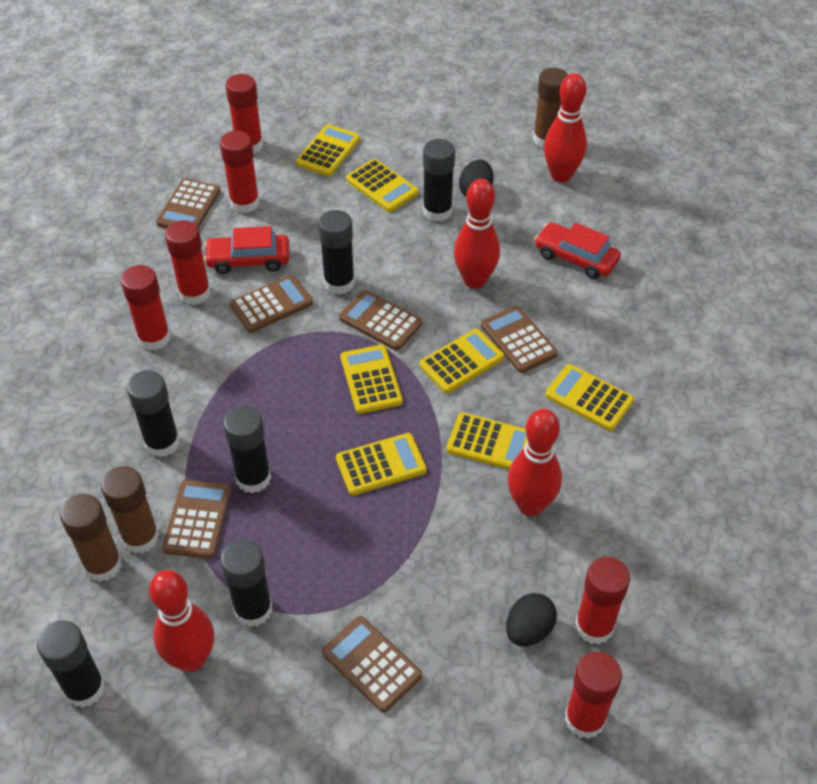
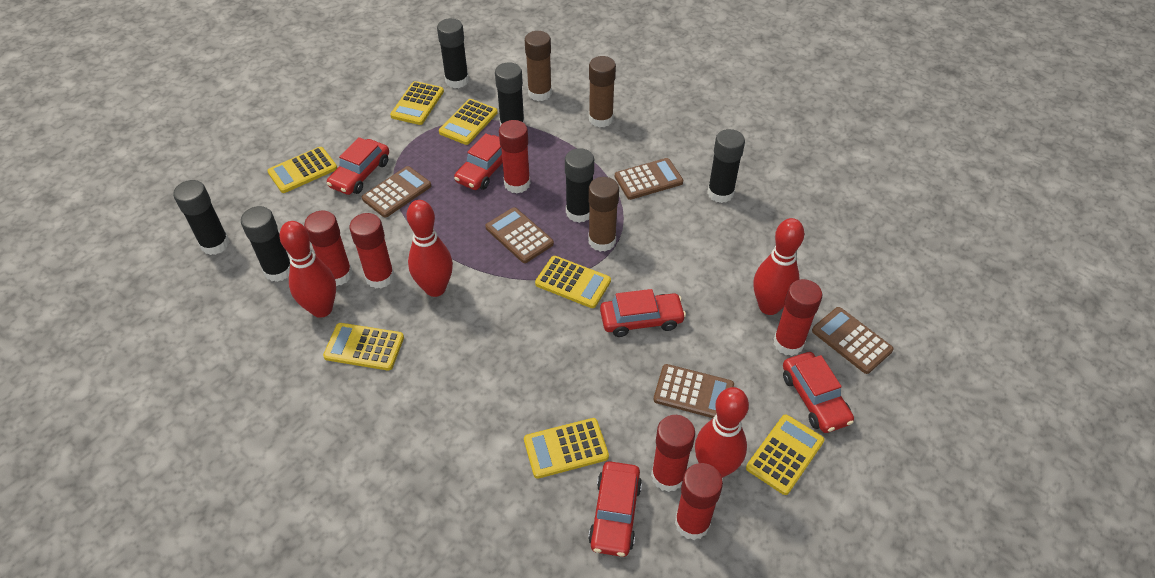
black egg: [459,159,494,197] [506,593,557,646] = 2 -> none = 0
brown calculator: [156,179,220,228] [162,480,232,559] [230,275,313,333] [322,616,422,713] [339,290,422,350] [481,306,558,373] = 6 -> [362,166,431,218] [485,207,554,263] [615,158,683,200] [653,364,734,418] [812,307,894,374] = 5
red car: [204,226,289,274] [535,222,621,279] = 2 -> [327,137,389,195] [454,133,503,190] [588,461,642,557] [600,289,686,337] [783,352,854,433] = 5

